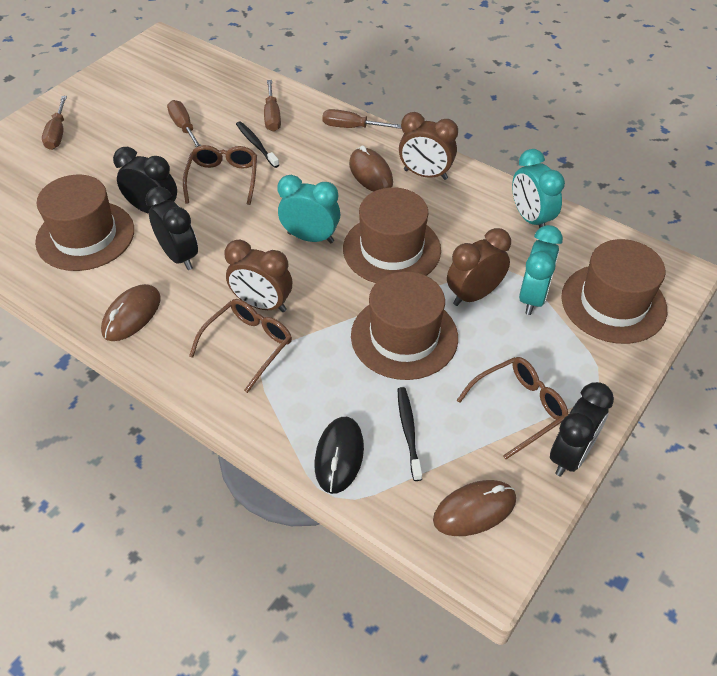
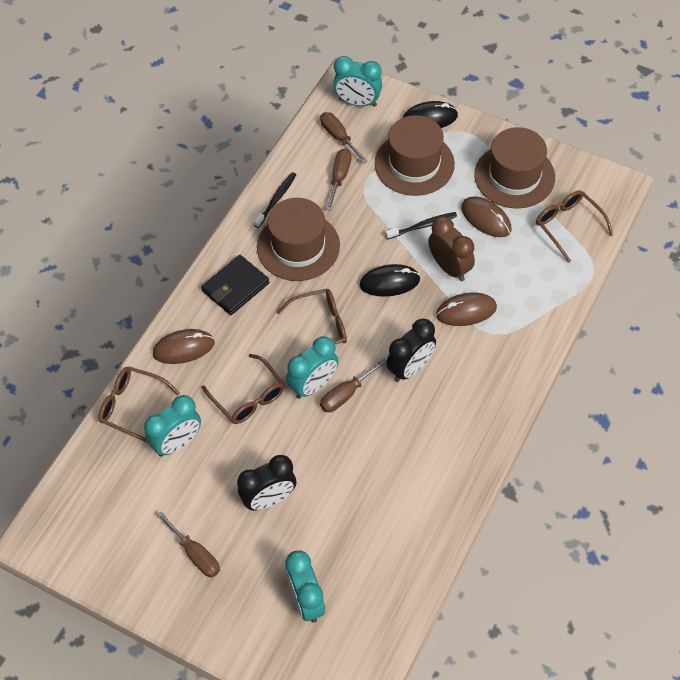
black clock: [113,147,177,214] [145,187,198,270] [550,382,614,476] = 3 -> [237,455,296,510] [386,318,436,382] = 2
black mouse: [314,417,364,494] = 1 -> [360,264,420,297] [403,101,458,128] = 2
black wallet: none = 0 -> [201,255,269,315] = 1
brown clock: [225,240,292,312] [399,112,458,180] [447,228,511,306] = 3 -> [428,216,475,281] = 1
brown glasses: [183,145,257,205] [189,299,292,393] [457,357,568,459] = 3 -> [98,366,180,443] [202,354,285,424] [276,289,347,356] [536,190,613,263] = 4
brown hat: [35,175,134,271] [343,187,441,283] [351,271,458,380] [561,239,667,344] = 4 -> [257,198,340,281] [375,115,455,196] [474,127,555,209] = 3
turquoise clock: [277,175,340,243] [512,149,565,228] [519,225,563,315] = 3 -> [144,395,201,457] [285,550,325,623] [286,336,339,399] [333,56,382,107] = 4

